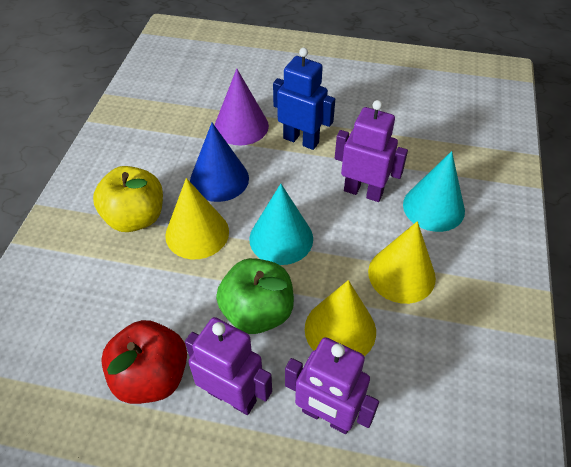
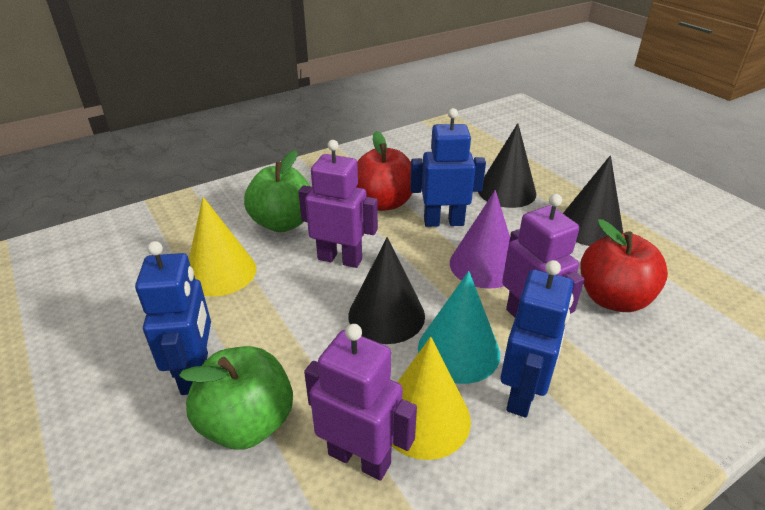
black cone: none = 0 -> [348,237,425,344] [478,123,536,208] [563,155,623,246] = 3
blue cone: [190,123,249,202] = 1 -> none = 0
blue robot: [273,48,335,150] = 1 -> [135,241,211,395] [410,108,486,227] [500,260,574,417] = 3
green apple: [216,258,294,334] = 1 -> [179,346,293,449] [244,150,309,232] = 2
red apple: [101,320,187,404] = 1 -> [356,131,412,211] [580,219,668,312] = 2
turquoise cone: [249,184,313,265] [403,151,465,232] = 2 -> [418,271,500,384] = 1
yellow apple: [93,166,163,232] = 1 -> none = 0
yellow cone: [165,178,229,259] [305,280,376,356] [368,221,436,304] = 3 -> [189,197,257,297] [391,337,471,460] = 2

